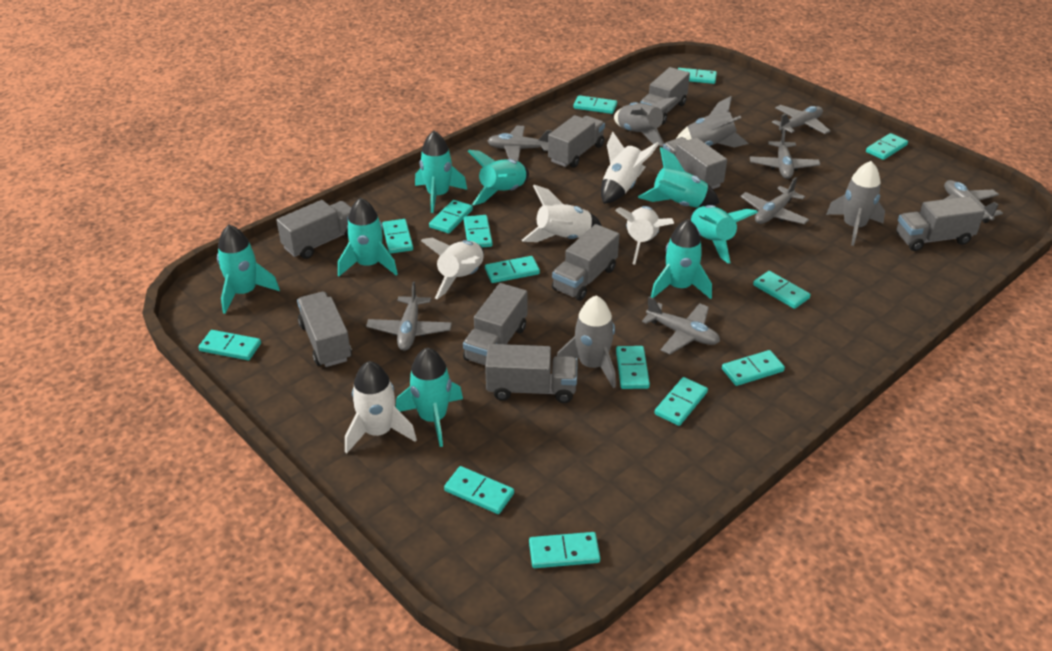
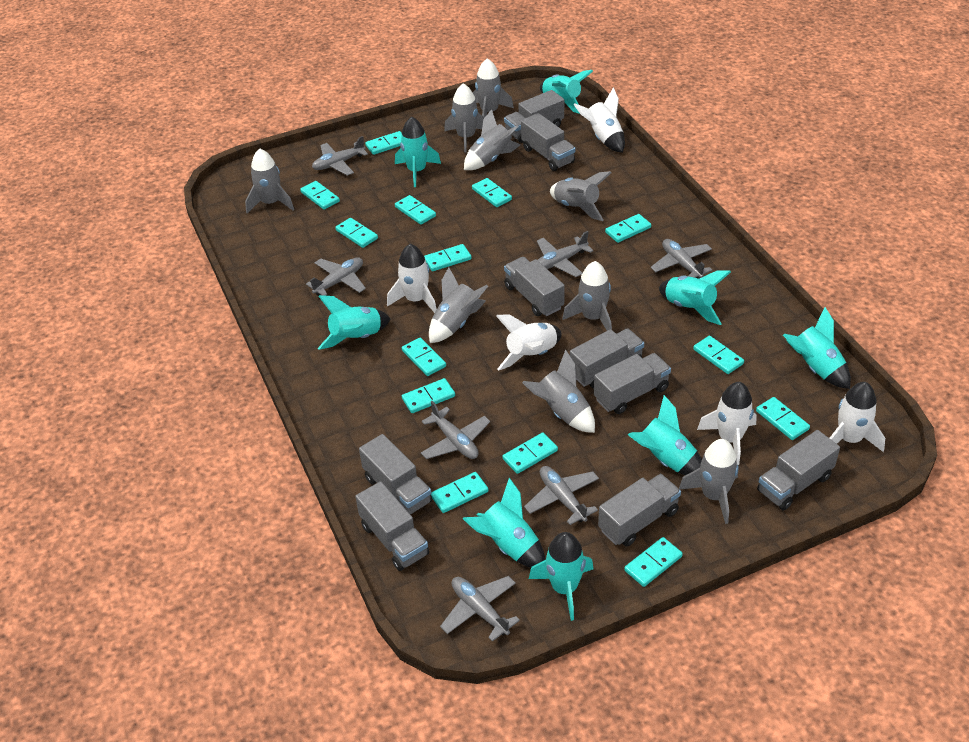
grey rocket: [557,295,616,388] [614,97,678,146] [676,96,749,147] [826,161,885,246] = 4 -> [245,149,294,213] [429,267,488,343] [444,83,484,153] [464,109,521,170] [473,58,514,118] [522,350,595,433] [550,171,611,221] [562,261,612,331] [679,439,739,524] = 9

